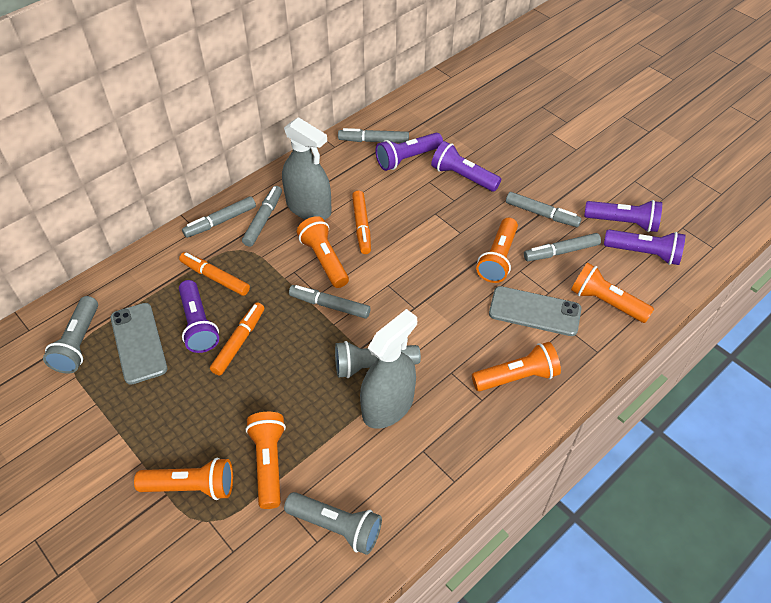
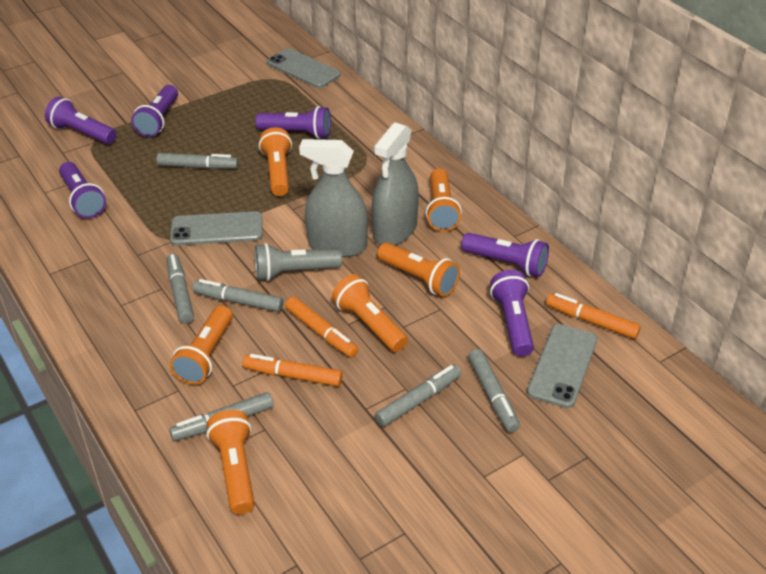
grey flashlight: [43,296,98,373] [284,492,382,555] [335,341,421,378] = 3 -> [255,243,342,281] = 1
grey phone: [110,303,168,385] [489,286,581,336] = 2 -> [170,211,263,245] [267,48,340,88] [527,324,597,408] = 3
purple flashlight: [179,280,219,353] [375,133,443,171] [431,141,501,192] [584,200,662,232] [604,229,685,265] = 5 -> [45,97,117,144] [59,162,106,218] [131,85,178,137] [255,106,331,139] [461,233,549,277] [490,270,534,357] = 6

